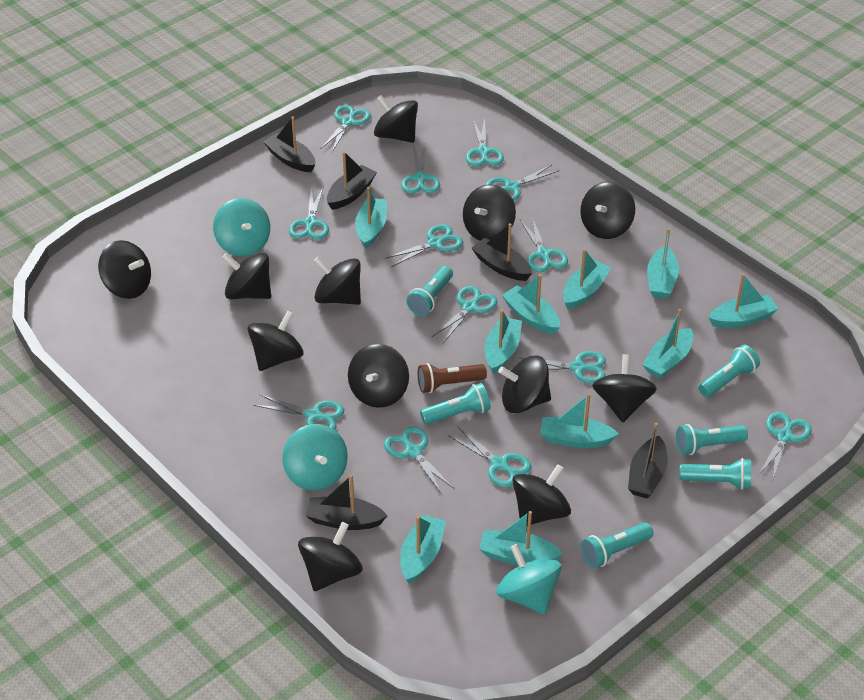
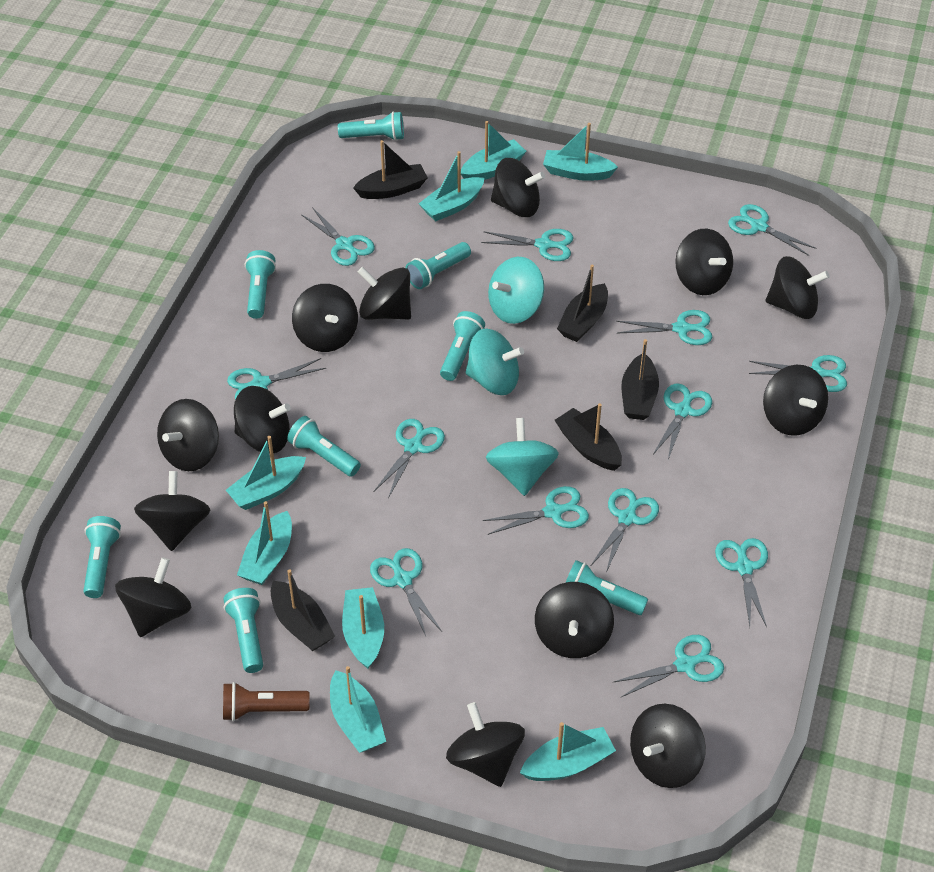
black spinning top: [98,240,151,299] [222,253,271,299] [248,311,303,371] [298,522,363,591] [314,256,361,305] [348,344,409,408] [374,95,418,143] [463,184,516,241] [498,356,551,413] [512,464,571,526] [580,181,635,239] [592,354,657,423] = 12 -> [115,557,191,637] [134,471,210,551] [157,399,219,471] [234,386,291,453] [292,284,358,352] [358,267,411,320] [446,702,525,787] [491,158,545,217] [535,582,614,658] [630,704,706,788] [675,229,733,295] [763,365,828,436] [766,256,830,319] = 13
turquoise boat: [355,187,387,249] [400,515,446,584] [479,511,563,565] [485,310,522,374] [502,274,560,334] [540,393,619,448] [563,249,611,309] [642,309,693,379] [647,228,679,299] [708,274,779,328] = 10 -> [226,436,306,510] [237,501,292,585] [330,666,386,753] [342,587,384,669] [418,151,484,221] [461,121,527,180] [520,722,616,781] [543,123,618,181] = 8
turquoise flashlight: [407,266,453,316] [420,383,491,425] [581,522,653,568] [676,424,748,455] [680,458,751,490] [699,345,760,397] = 6 -> [84,516,121,598] [224,588,263,673] [245,250,276,319] [287,416,361,477] [338,111,404,141] [405,242,471,289] [440,311,485,381] [566,560,648,615] = 8

